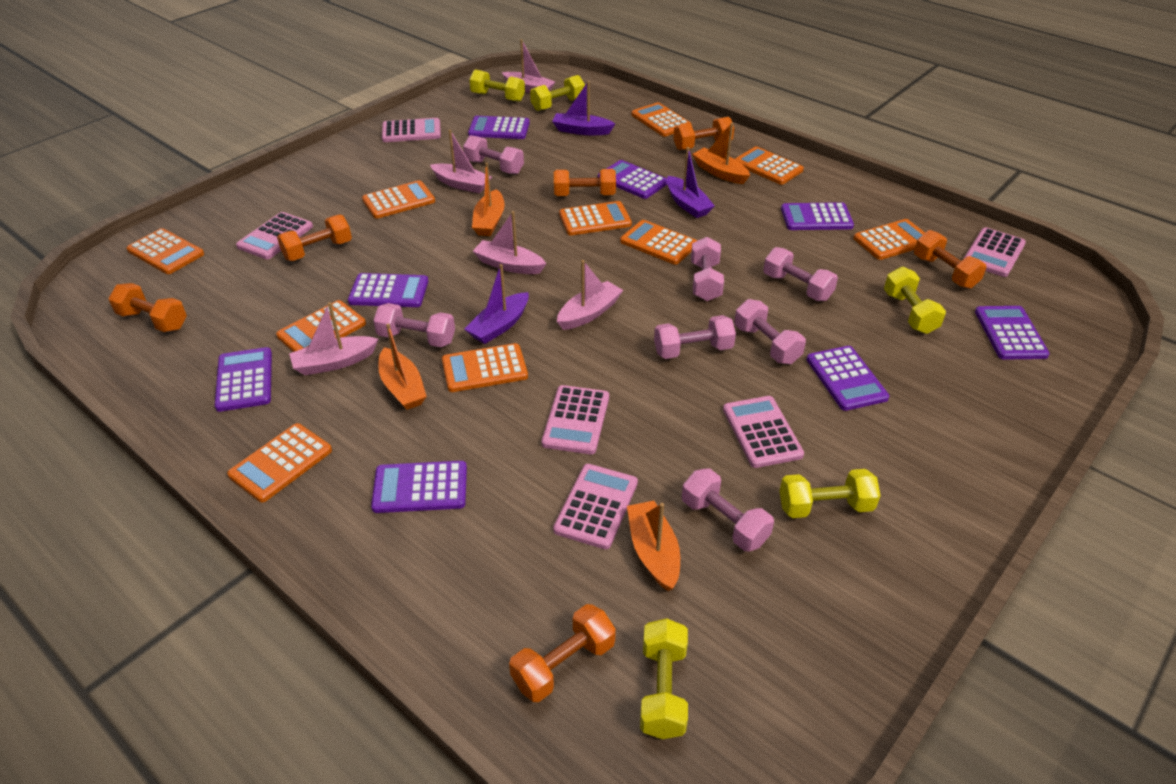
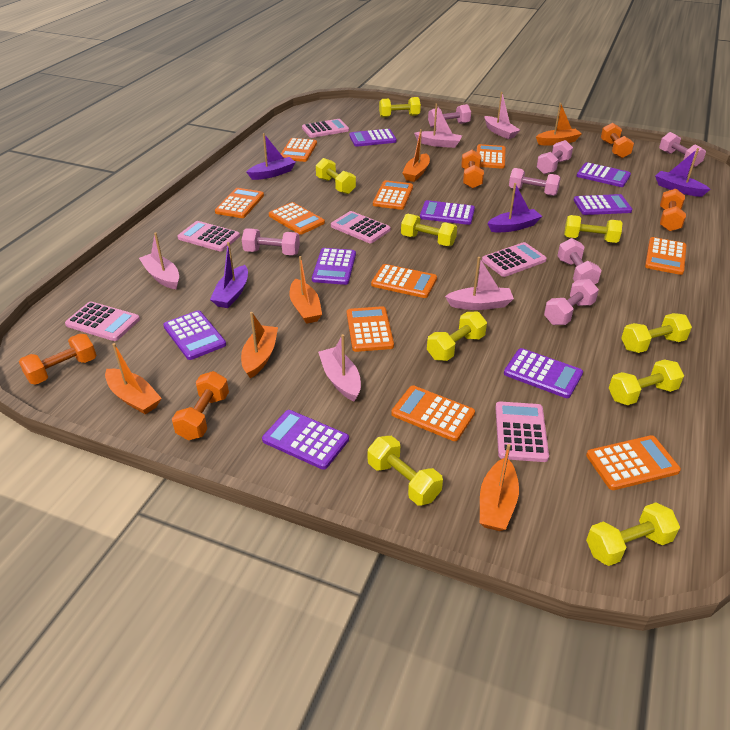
orange boat: [378,323,427,410] [472,163,505,236] [627,501,680,591] [692,123,750,184] = 4 -> [105,343,162,414] [241,312,278,379] [290,256,322,324] [402,129,430,182] [480,444,519,531] [536,103,582,145] = 6
orange dumbbell: [108,283,187,332] [277,215,352,261] [509,604,616,702] [554,169,616,196] [673,117,734,150] [914,230,987,289] = 6 -> [19,334,97,385] [172,371,229,440] [461,150,484,189] [601,123,634,158] [660,189,686,232] = 5
purple boat: [464,264,529,344] [552,81,615,135] [667,147,715,218] = 3 -> [210,242,248,308] [247,133,296,180] [487,183,542,232] [655,148,710,197] = 4
yellow dumbbell: [469,69,525,102] [530,75,585,111] [640,618,688,739] [780,469,881,518] [884,267,946,334] = 5 -> [316,158,356,194] [368,436,443,505] [379,97,421,117] [401,214,457,246] [427,311,487,361] [564,215,623,243] [586,502,680,566] [609,359,684,405] [621,313,692,353] = 9

